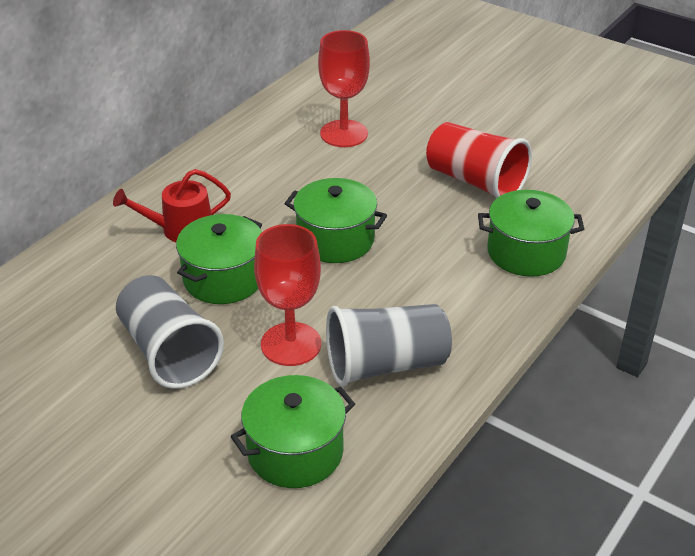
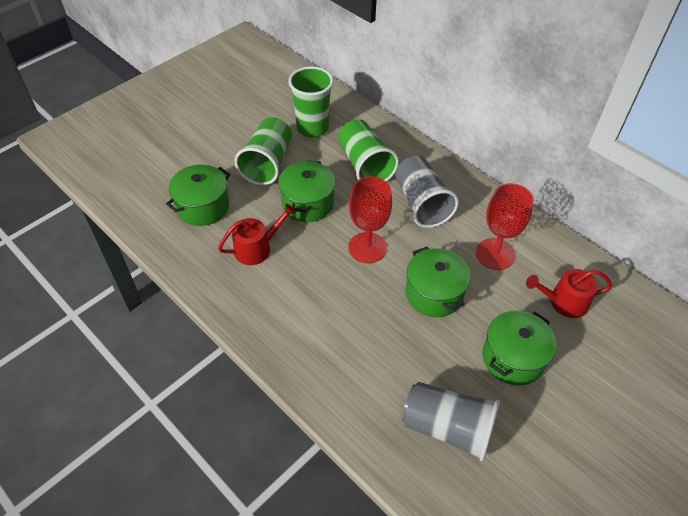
green cup: none = 0 -> [234,117,292,185] [288,66,334,138] [338,119,399,182] = 3
red cup: [426,122,532,199] = 1 -> none = 0
red watering can: [113,169,231,242] = 1 -> [218,204,296,265] [526,269,612,318] = 2

